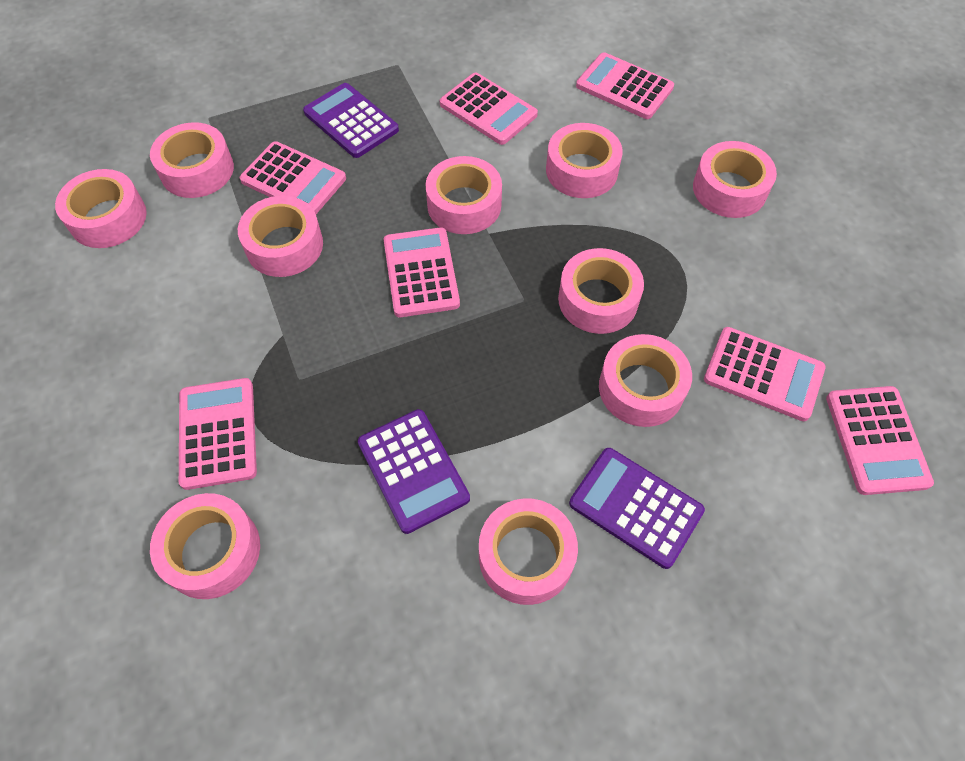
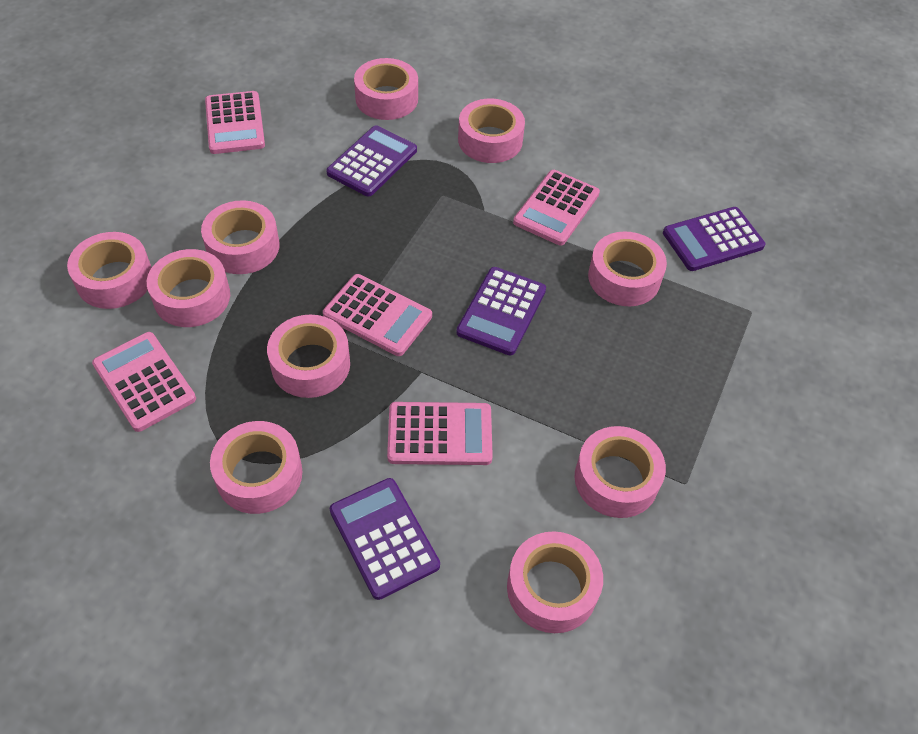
pink calculator: [179,378,257,490] [240,141,346,214] [384,227,460,317] [440,72,538,145] [576,52,674,119] [704,327,826,421] [826,386,934,495] = 7 -> [92,332,196,432] [205,91,265,154] [323,274,432,356] [387,402,493,465] [513,170,600,245] = 5
purple calculator: [303,83,399,158] [358,409,470,534] [569,448,705,569] = 3 -> [326,125,417,196] [330,478,440,600] [457,267,546,355] [663,207,765,271] = 4

